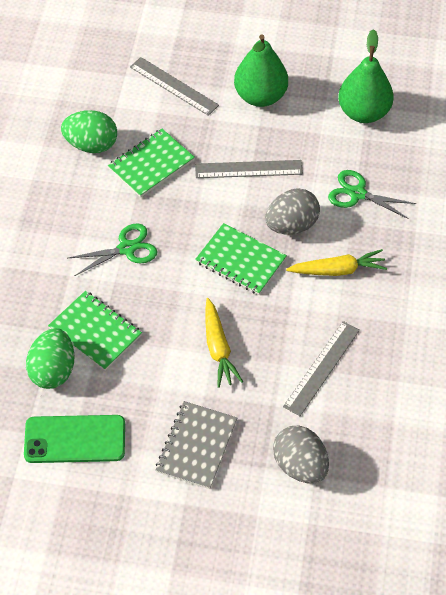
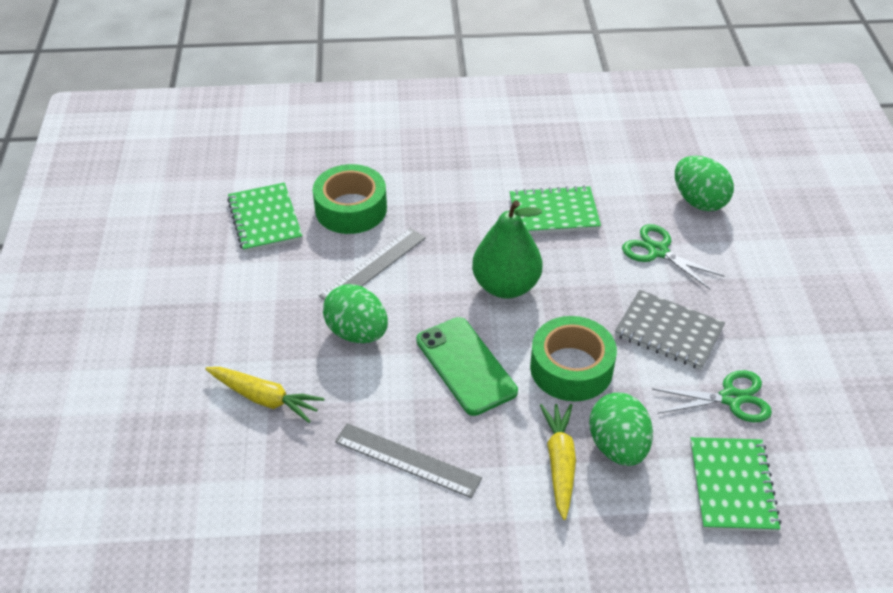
green egg: [26,328,75,389] [61,110,117,153] = 2 -> [323,284,388,343] [589,393,653,466] [675,156,734,211] = 3
green pear: [234,35,288,107] [338,29,394,123] = 2 -> [472,200,542,299] = 1
green tape: none = 0 -> [313,164,387,234] [530,316,617,401] = 2
grey egg: [265,188,320,235] [273,426,329,483] = 2 -> none = 0
grey ruler: [130,57,219,116] [195,160,303,178] [283,321,360,416] = 3 -> [319,228,426,301] [335,423,482,498] = 2

